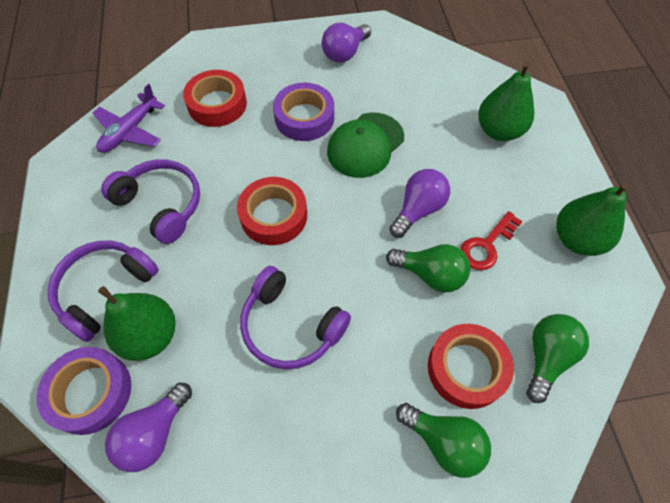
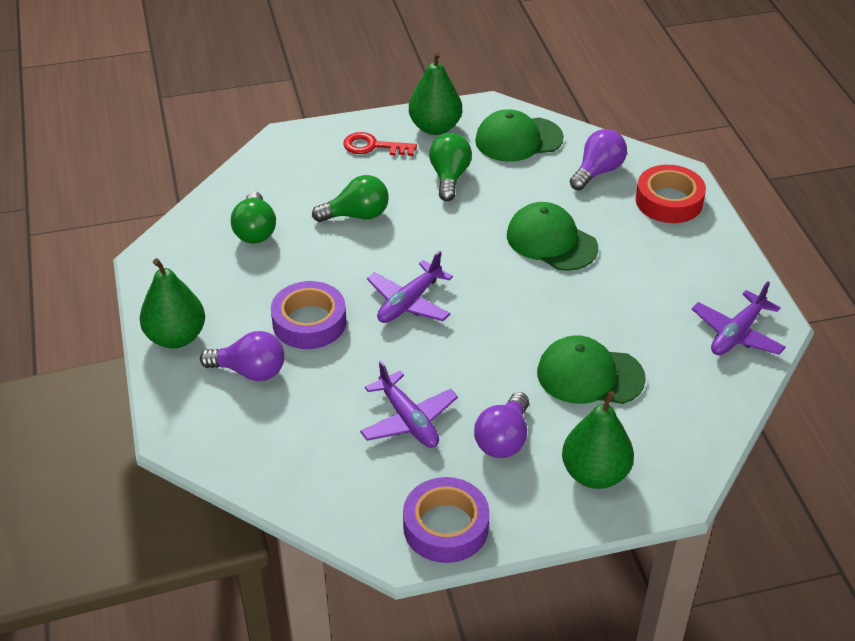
green cap: [327,113,404,178] = 1 -> [475,109,564,162] [507,202,598,271] [537,335,646,404] = 3
purple headphones: [48,241,159,342] [101,159,200,244] [240,266,351,369] = 3 -> none = 0
purple plane: [93,84,165,153] = 1 -> [360,361,458,448] [367,251,453,323] [692,282,786,355] = 3
red tape: [183,70,247,127] [237,177,307,245] [428,324,514,409] = 3 -> [636,165,706,223] = 1

